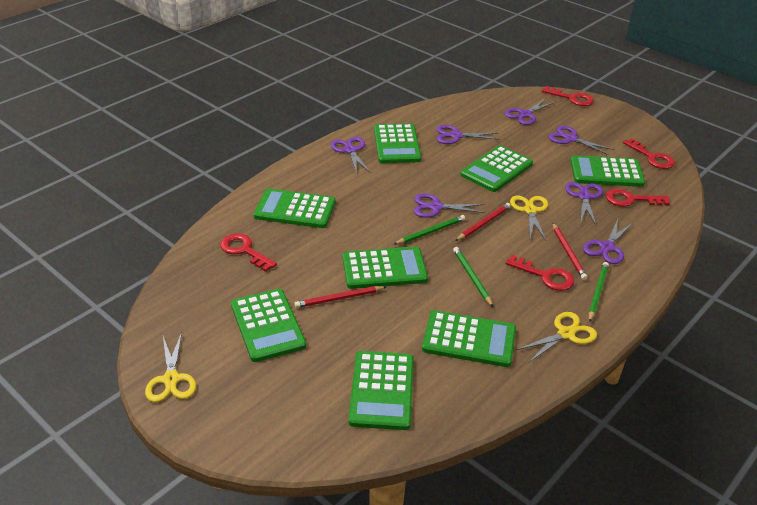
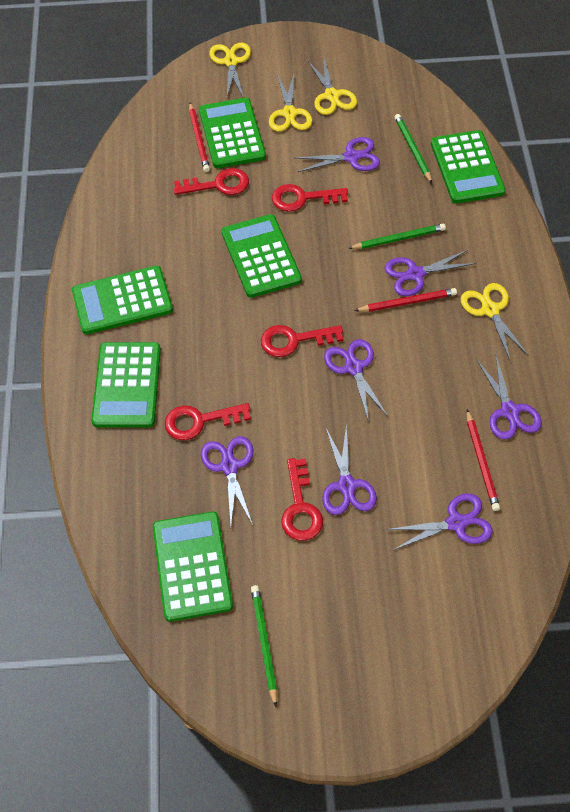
green calculator: [231,289,306,362] [254,189,336,228] [342,246,428,289] [348,351,414,430] [374,123,421,163] [422,310,516,367] [460,145,533,192] [570,155,645,187] = 8 -> [72,266,173,334] [91,342,161,428] [153,512,233,622] [199,98,266,168] [222,214,302,298] [431,130,506,204] = 6
yellow scissors: [145,332,196,402] [510,196,548,240] [516,312,597,362] = 3 -> [209,43,251,98] [269,74,312,132] [307,59,357,115] [461,283,528,360] = 4

